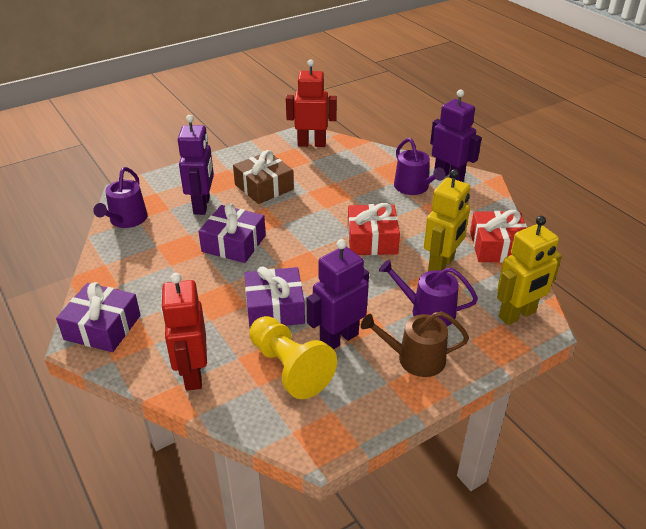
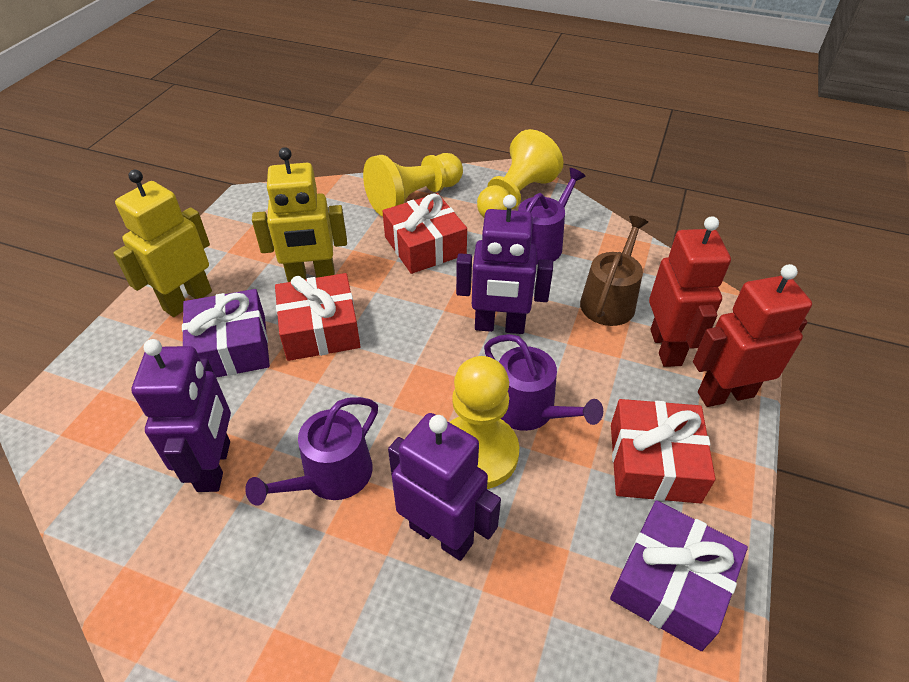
brown gift: [233,150,294,204] = 1 -> none = 0
purple gift: [56,282,141,352] [198,203,266,263] [244,266,305,328] = 3 -> [182,289,270,378] [610,500,748,651] = 2
red gift: [348,203,400,255] [470,210,527,263] = 2 -> [275,273,361,361] [382,193,467,274] [611,399,716,503] = 3
yellow pawn: [249,316,337,399] = 1 -> [363,153,463,216] [449,356,519,489] [477,129,564,217] = 3

